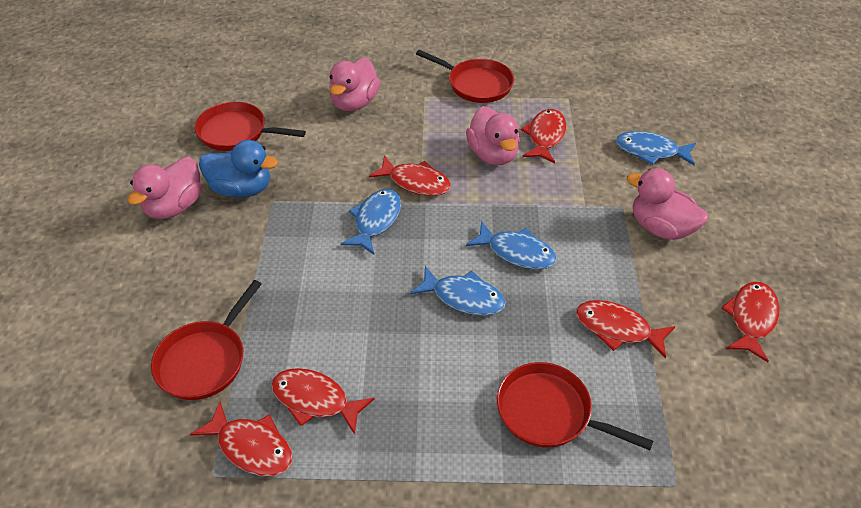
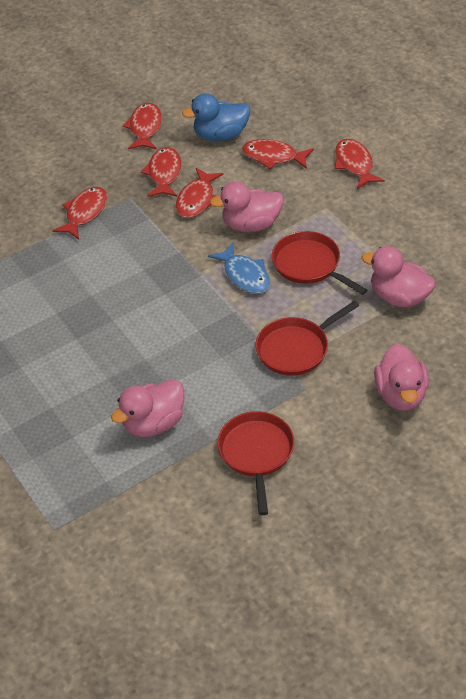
blue fish: [341,189,401,255] [410,266,506,316] [466,221,557,270] [616,131,696,165] = 4 -> [208,242,270,294] = 1
red pan: [151,280,262,400] [195,102,306,151] [416,50,514,103] [497,362,653,450] = 4 -> [217,411,294,515] [255,301,359,376] [272,231,367,295] = 3

